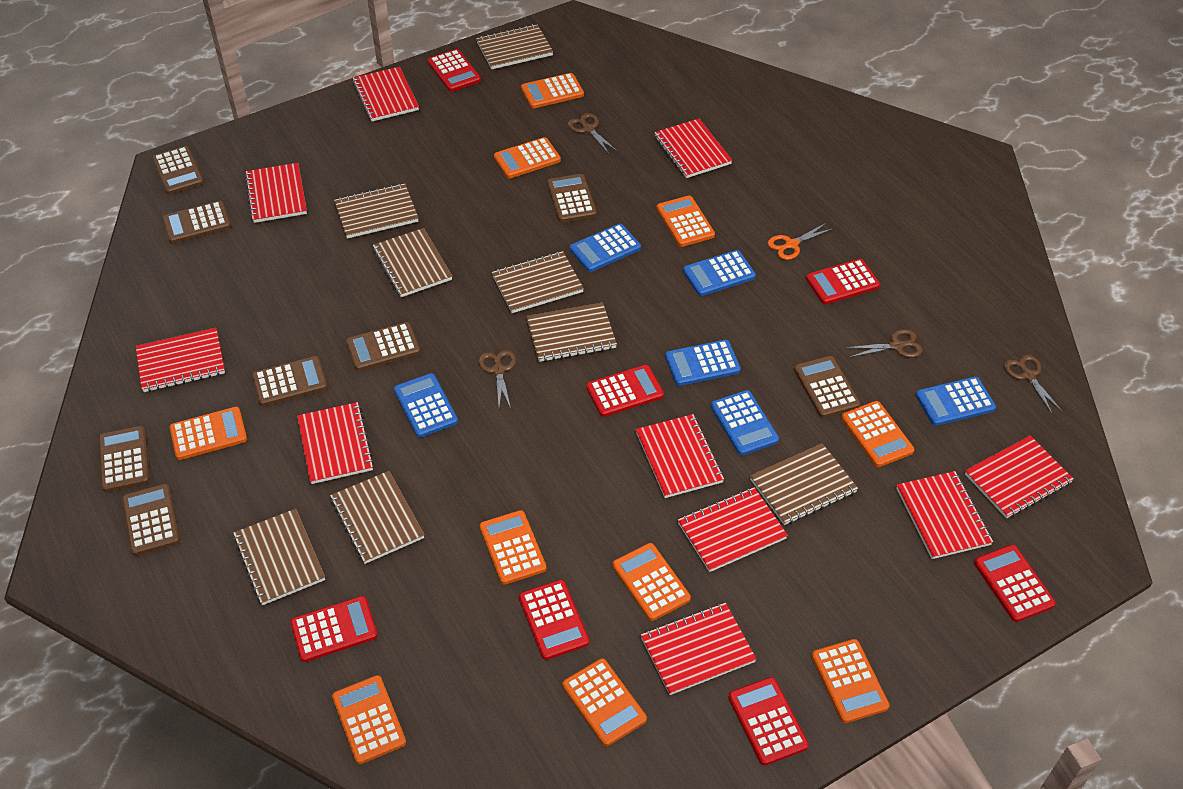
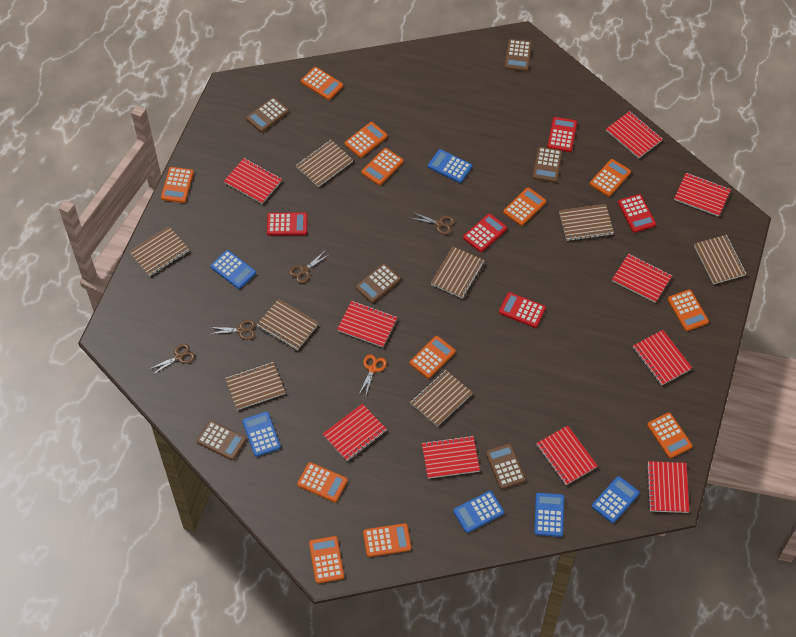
brown calculator: [99,426,150,492] [122,484,180,556] [152,146,204,194] [162,201,231,244] [252,356,327,406] [346,322,420,371] [547,174,597,222] [794,356,860,418] = 8 -> [197,421,246,460] [246,97,289,133] [355,263,401,303] [485,443,526,489] [505,39,532,72] [533,147,562,183] = 6
orange calculator: [170,407,247,460] [332,675,406,764] [480,510,546,585] [494,137,561,178] [521,73,584,109] [563,658,647,746] [612,543,691,621] [657,196,715,247] [811,639,890,723] [841,401,914,467] = 10 -> [161,167,194,203] [297,462,348,502] [301,67,343,100] [309,536,344,583] [345,122,388,158] [361,148,404,185] [363,523,411,557] [410,336,456,379] [503,188,546,226] [590,159,631,197] [647,413,692,458] [668,290,709,331] = 12
red calculator: [290,596,378,662] [428,49,481,92] [519,580,589,660] [586,365,664,417] [728,677,809,766] [806,259,880,304] [974,545,1056,622] = 7 -> [267,213,308,235] [463,213,507,252] [499,292,546,328] [547,117,577,152] [618,194,656,233] = 5

